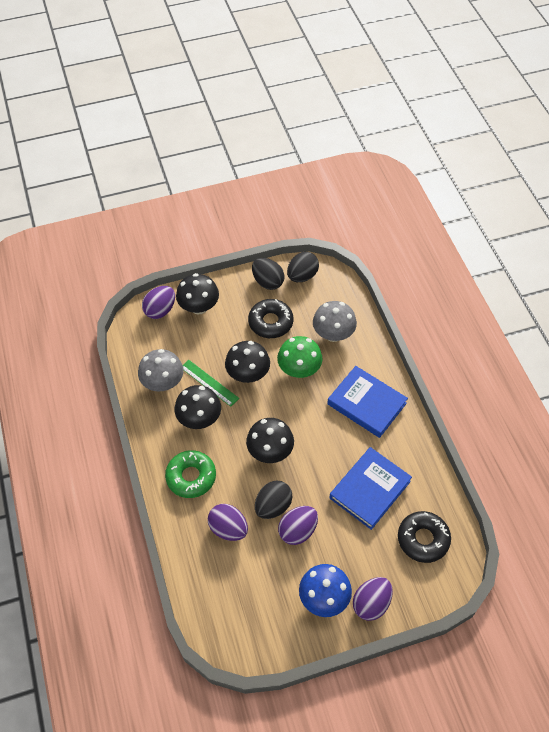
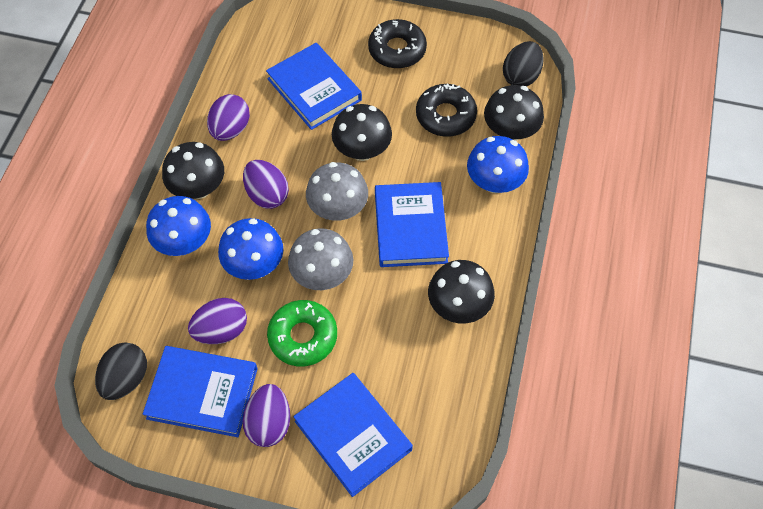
black egg: [252,258,284,290] [255,480,293,519] [287,252,319,282] = 3 -> [95,342,147,400] [503,41,544,87] = 2
blue book: [327,366,408,438] [329,447,412,530] = 2 -> [143,346,258,437] [266,43,362,130] [293,373,413,497] [375,182,449,267] = 4
blue mushroom: [299,564,352,617] = 1 -> [146,196,211,256] [218,218,283,280] [467,136,529,193] = 3
green mushroom: [277,336,322,378] = 1 -> none = 0
green ruler: [183,360,239,407] = 1 -> none = 0

